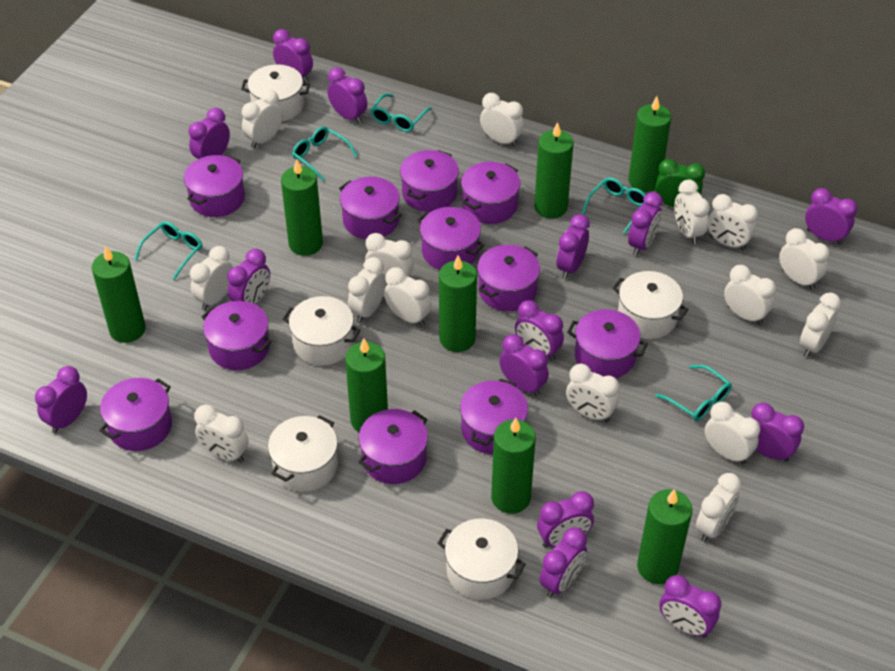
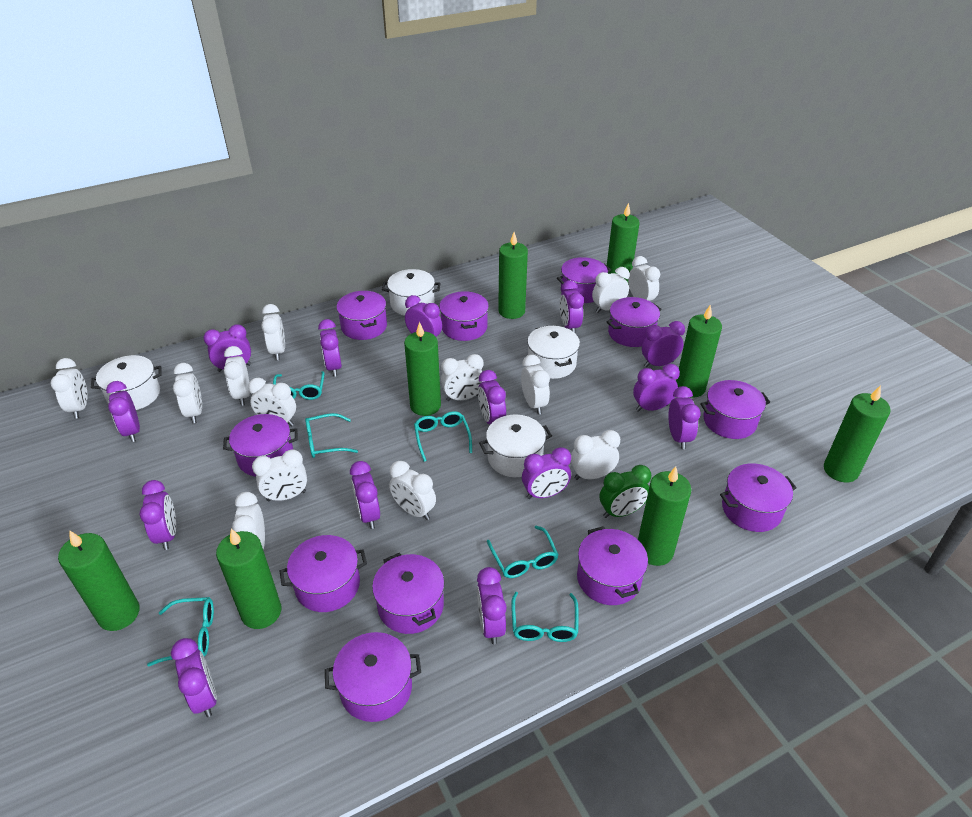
turquoise glasses: [135,221,203,280] [292,126,358,181] [370,94,432,132] [582,177,646,234] [655,365,732,421] = 5 -> [147,597,214,667] [273,371,325,400] [305,413,358,458] [414,411,472,462] [487,526,558,578] [511,592,579,642] = 6
white clock: [190,246,233,310] [194,405,249,463] [242,89,282,148] [348,257,386,323] [365,233,414,277] [384,267,432,326] [480,93,524,147] [566,364,619,422] [674,180,710,244] [696,473,741,542] [705,402,760,465] [708,194,758,250] [724,265,776,325] [779,228,830,290] [800,292,841,358] = 15 -> [50,358,87,419] [173,363,202,423] [224,346,250,406] [232,492,265,549] [248,377,296,427] [252,449,307,501] [261,304,285,360] [389,461,436,520] [441,354,484,401] [521,355,550,414] [571,430,620,480] [592,267,630,313] [628,256,660,301] = 13
white pot: [241,64,310,121] [268,415,338,492] [283,296,361,366] [438,519,526,600] [612,271,689,339] = 5 -> [91,355,162,410] [382,269,440,316] [479,415,552,477] [527,326,580,379] = 4

